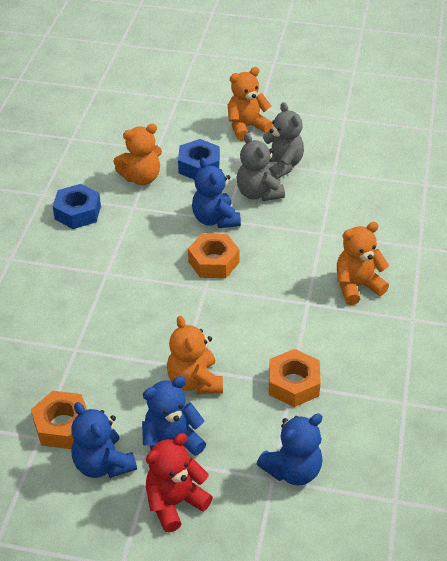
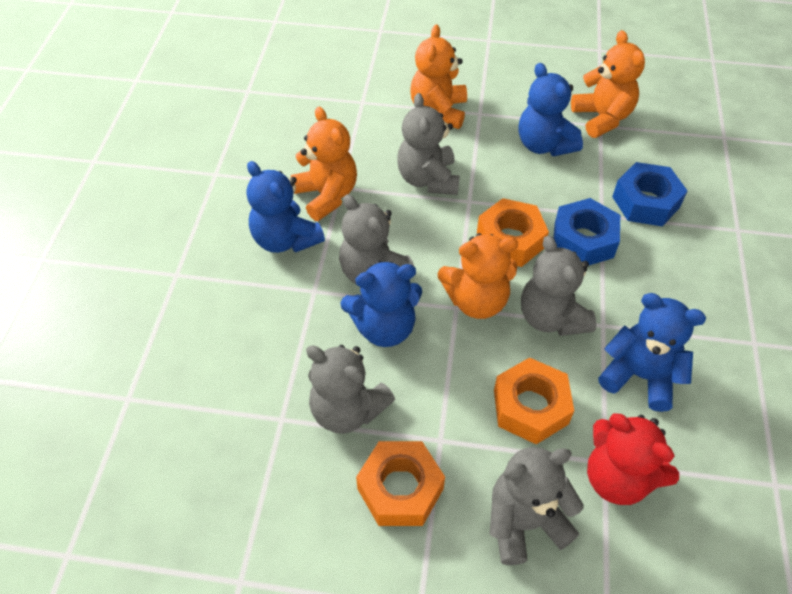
grey teddy bear: [236,133,285,201] [263,102,304,179] = 2 -> [306,345,395,434] [339,194,414,284] [397,93,460,195] [490,447,584,565] [521,235,596,336] = 5

